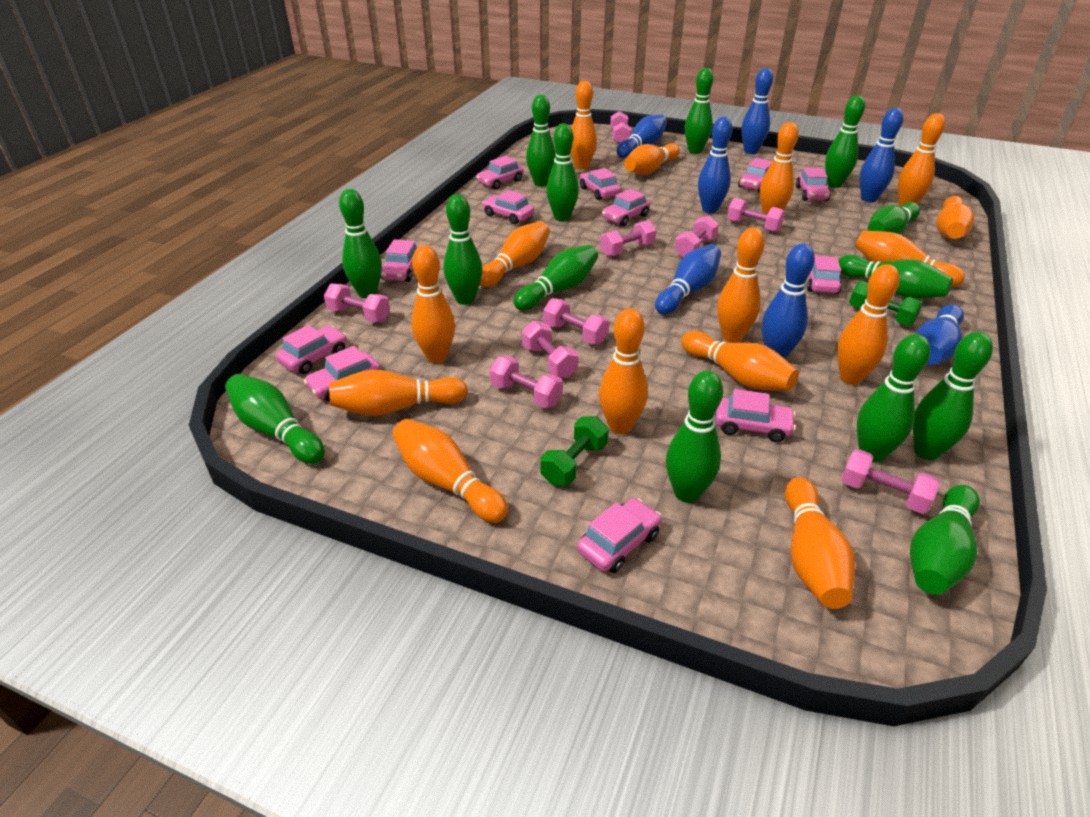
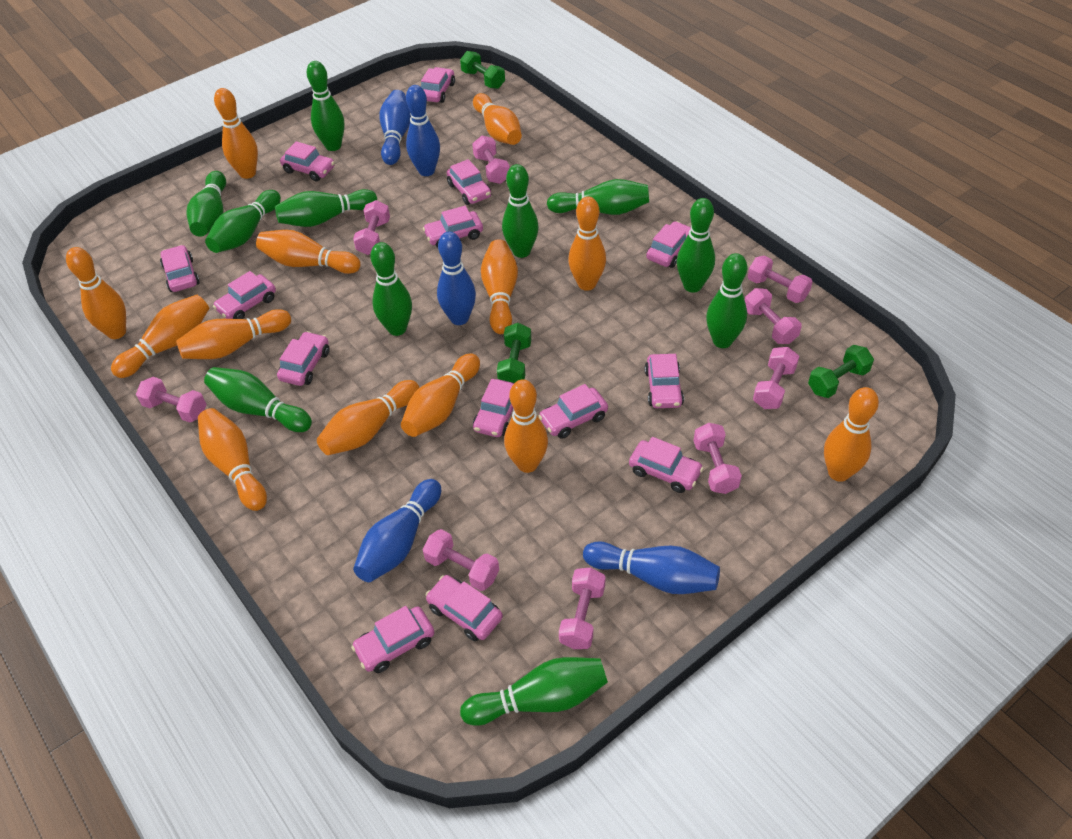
blue bowling pin: [617,114,667,158] [655,244,721,315] [698,117,733,213] [741,68,773,154] [762,243,815,359] [860,108,903,202] [916,304,964,365] = 7 -> [353,479,441,582] [379,90,411,165] [406,85,440,176] [437,232,476,325] [583,541,720,594] = 5
green bowling pin: [225,374,325,464] [339,189,382,298] [444,194,482,305] [513,245,598,311] [526,95,556,187] [546,123,579,221] [666,371,723,503] [685,68,713,154] [825,95,865,188] [838,255,953,299] [857,334,930,463] [868,202,920,235] [910,485,980,594] [913,332,993,460] = 14 -> [186,171,226,237] [204,367,312,432] [205,190,281,253] [275,189,377,227] [307,61,345,151] [370,242,412,336] [460,657,608,726] [502,164,539,258] [547,179,649,215] [677,198,715,293] [706,253,747,348] = 11
green dumbbell: [541,416,609,486] [849,281,923,326] = 2 -> [460,51,505,89] [497,323,531,383] [808,345,874,398] = 3
orange bowling pin: [329,370,468,416] [393,419,508,523] [411,245,455,363] [480,221,550,287] [570,81,597,170] [599,308,648,434] [624,143,680,175] [681,331,799,391] [717,228,765,343] [760,122,799,214] [785,477,855,609] [837,264,900,385] [855,230,965,287] [898,113,945,207] [936,196,975,239] = 15 -> [66,247,126,339] [111,295,209,378] [176,309,291,359] [198,408,267,511] [214,88,258,179] [256,230,361,274] [317,380,419,455] [401,353,480,437] [473,93,522,145] [481,239,518,334] [504,379,548,473] [568,196,606,291] [824,387,879,482] = 13
pink car: [276,325,347,374] [304,346,381,402] [380,239,418,282] [476,156,523,190] [482,190,534,224] [577,498,662,573] [580,168,621,200] [602,189,650,226] [715,389,796,442] [738,158,773,192] [796,167,831,201] [807,255,842,294] = 12 -> [160,245,199,292] [213,271,276,319] [277,331,330,386] [280,141,335,181] [351,606,434,673] [421,67,455,103] [423,206,483,248] [426,575,503,641] [447,159,491,205] [473,379,514,437] [538,384,608,439] [629,437,704,493] [645,354,684,408] [646,221,691,268] = 14

